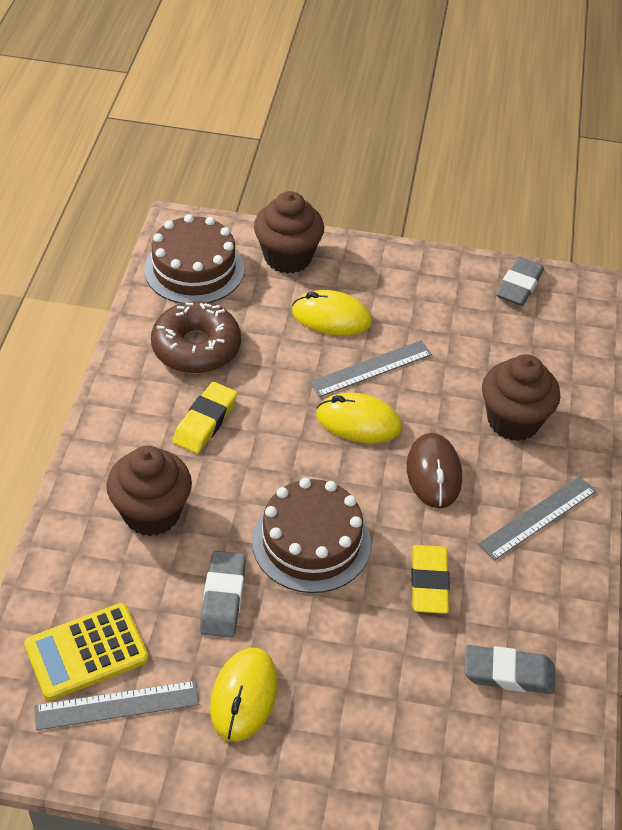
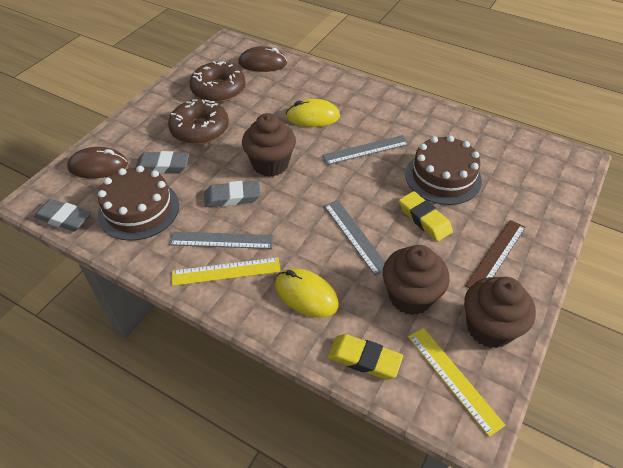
brown donut: [151,301,241,374] = 1 -> [168,99,229,145] [189,61,246,103] = 2
brown mouse: [407,433,462,508] = 1 -> [67,147,128,178] [238,46,287,72] = 2
brown ruler: none = 0 -> [465,220,526,288] = 1
yellow calculator: [24,603,148,701] = 1 -> none = 0
yellow mouse: [210,648,278,742] [292,290,372,336] [316,392,402,443] = 3 -> [275,268,339,318] [286,99,340,127] = 2
yellow ruler: none = 0 -> [172,257,281,286] [408,328,505,437] = 2

